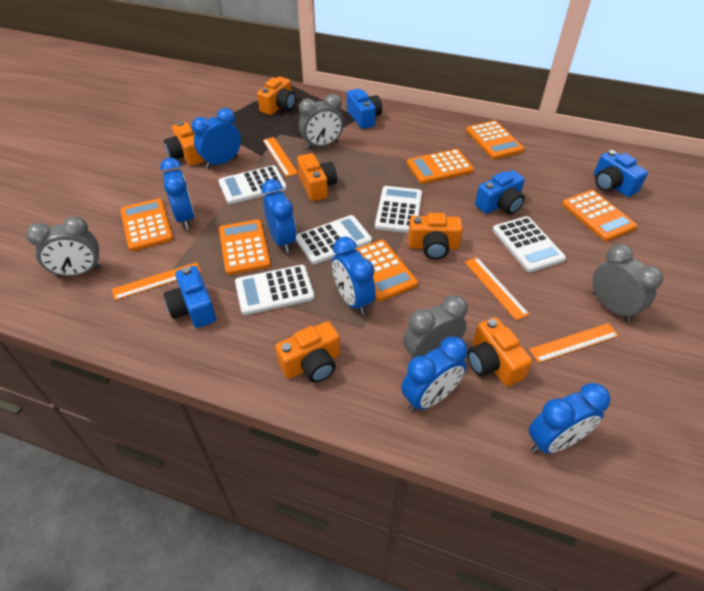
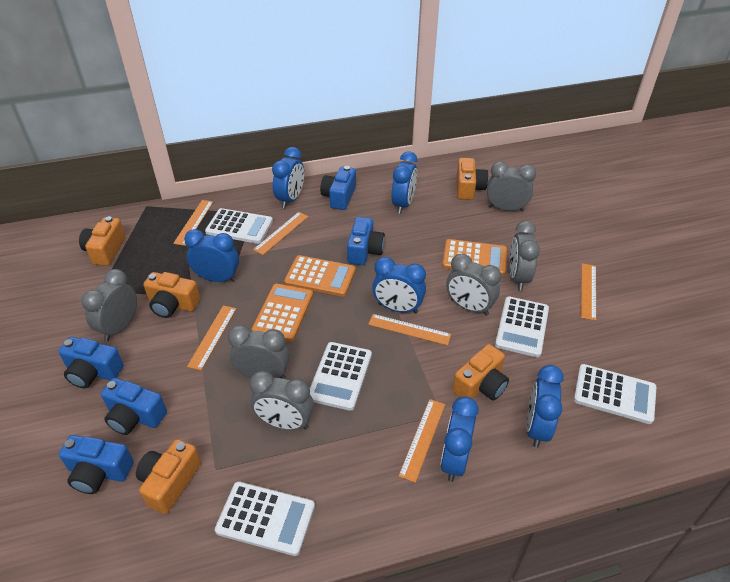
blue camera: [163,266,216,328] [347,89,382,129] [475,170,525,214] [594,150,648,197] = 4 -> [59,337,124,388] [59,435,134,494] [101,378,167,435] [320,166,356,210] [347,217,385,265] = 5
grey clock: [26,216,102,277] [299,94,344,149] [403,295,468,362] [592,244,663,322] = 4 -> [81,269,137,341] [228,325,290,379] [249,371,314,430] [446,254,501,315] [487,161,536,212] [509,221,540,291] = 6
orange calculator: [120,198,173,251] [219,220,271,275] [355,240,418,301] [407,149,474,184] [466,120,524,159] [562,190,637,241] = 6 -> [252,284,313,341] [284,255,356,297] [442,239,507,276] = 3
orange camera: [164,121,205,166] [257,77,296,115] [275,321,340,383] [297,153,337,201] [408,213,463,259] [467,317,532,386] = 6 -> [79,216,126,266] [136,439,201,514] [143,272,200,318] [452,344,509,401] [457,158,488,200] = 5
orange ruler: [112,262,201,300] [263,137,298,177] [465,257,530,320] [529,323,619,363] = 4 -> [173,200,213,246] [187,305,236,370] [253,212,309,255] [368,314,451,345] [399,399,445,483] [581,263,596,321] = 6

